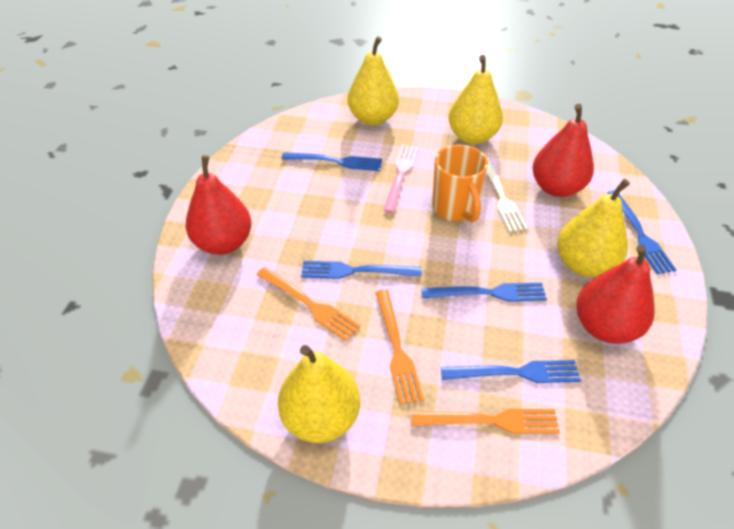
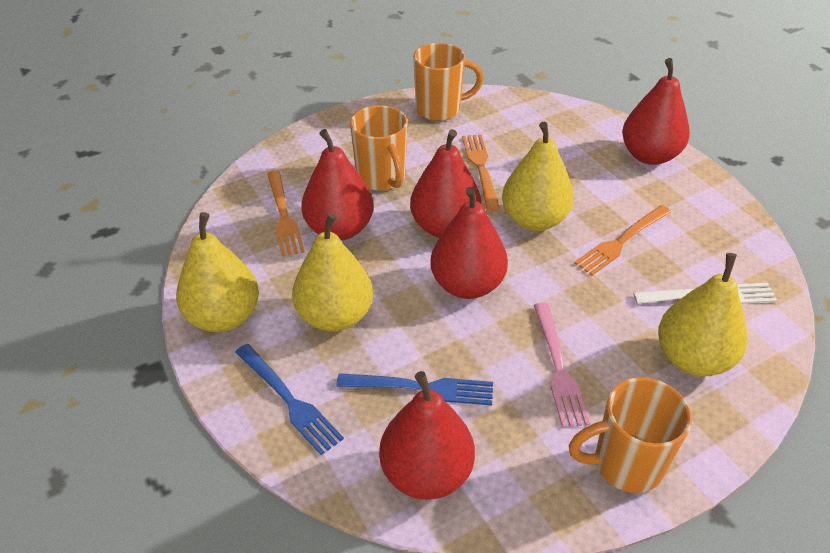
blue fork: [282,152,382,171] [301,261,422,279] [421,283,547,302] [441,360,581,383] [607,190,676,274] = 5 -> [235,344,344,455] [336,373,493,405] = 2
orange mug: [432,145,488,222] = 1 -> [350,105,408,191] [413,43,484,121] [569,377,692,493] = 3
red pear: [186,155,252,255] [532,104,594,197] [576,244,655,344] = 3 -> [301,129,374,240] [379,371,475,500] [410,129,482,238] [430,187,508,299] [622,58,690,165] = 5

